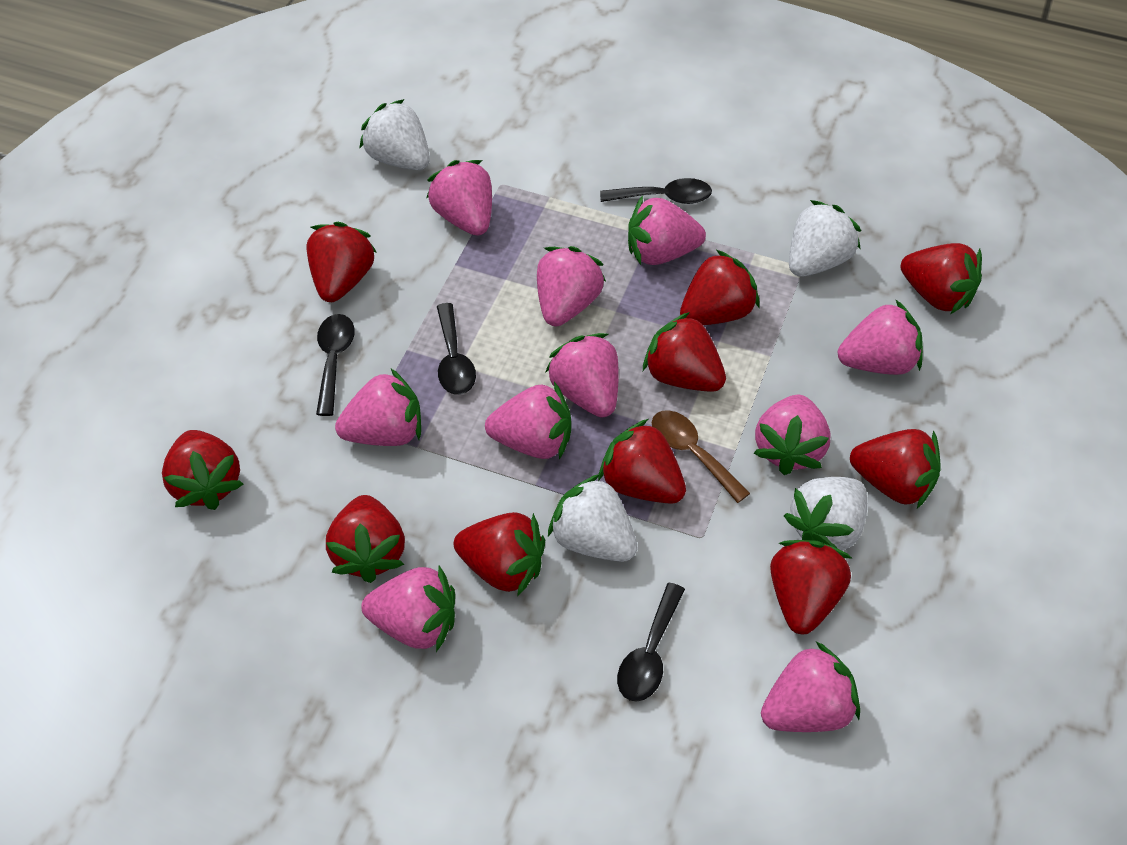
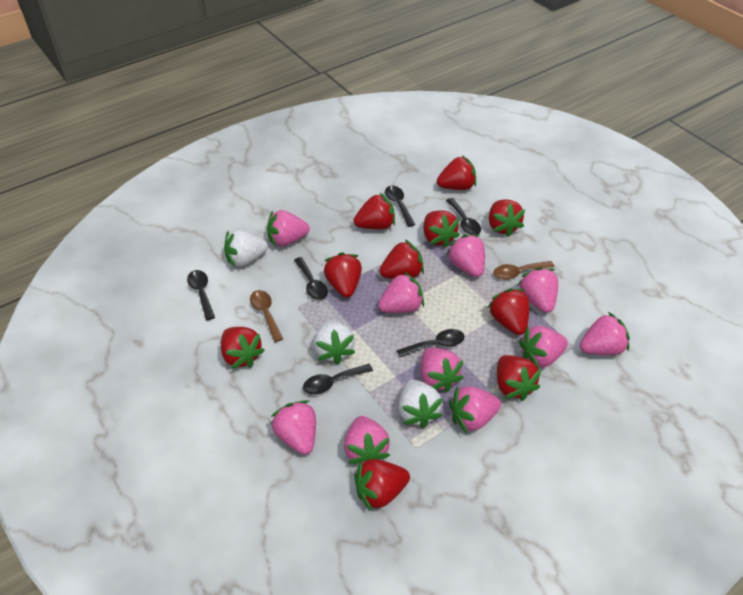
black spoon: [316,314,355,416] [437,303,476,395] [600,178,712,204] [617,583,685,702] = 4 -> [187,270,215,320] [294,257,328,300] [303,364,373,395] [385,186,415,227] [397,329,464,358] [446,198,481,235] = 6
brown spoon: [652,410,750,503] = 1 -> [250,290,283,342] [493,261,554,280] = 2
white strawberry: [359,99,430,170] [548,474,638,562] [784,477,867,551] [789,200,861,277] = 4 -> [224,229,268,267] [313,320,355,365] [398,380,443,428] = 3

